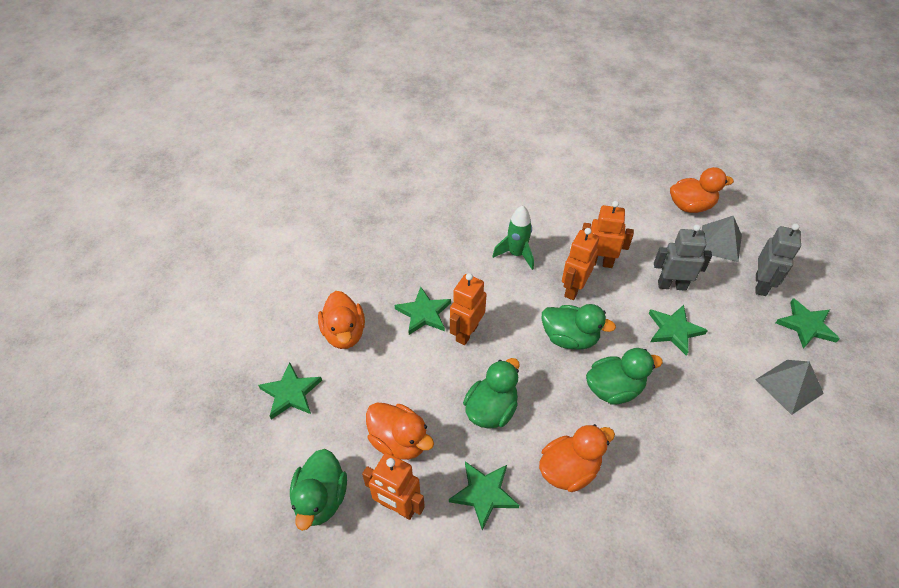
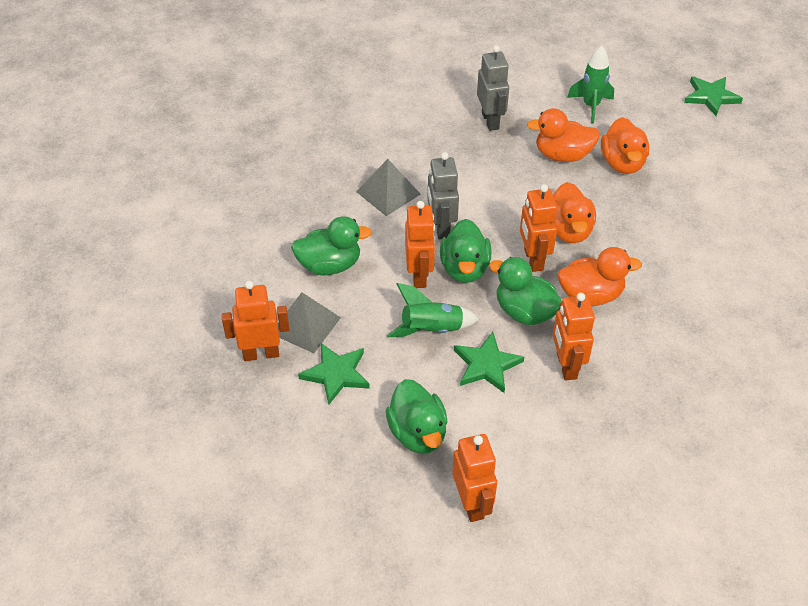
green rocket: [492,205,534,270] = 1 -> [387,283,479,337] [567,46,614,124] = 2
green star: [258,362,322,419] [394,287,451,335] [449,461,519,530] [648,305,708,356] [776,298,840,349] = 5 -> [298,343,370,405] [454,332,524,393] [684,76,743,116] = 3
orange robot: [362,453,425,520] [450,273,487,345] [562,228,599,300] [582,201,634,268] = 4 -> [222,281,290,361] [405,201,435,288] [452,434,497,522] [520,184,557,272] [553,293,595,380] = 5

